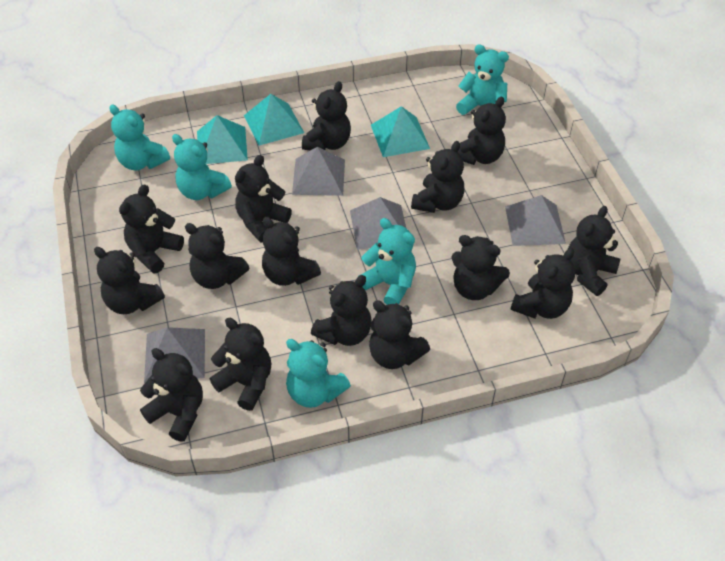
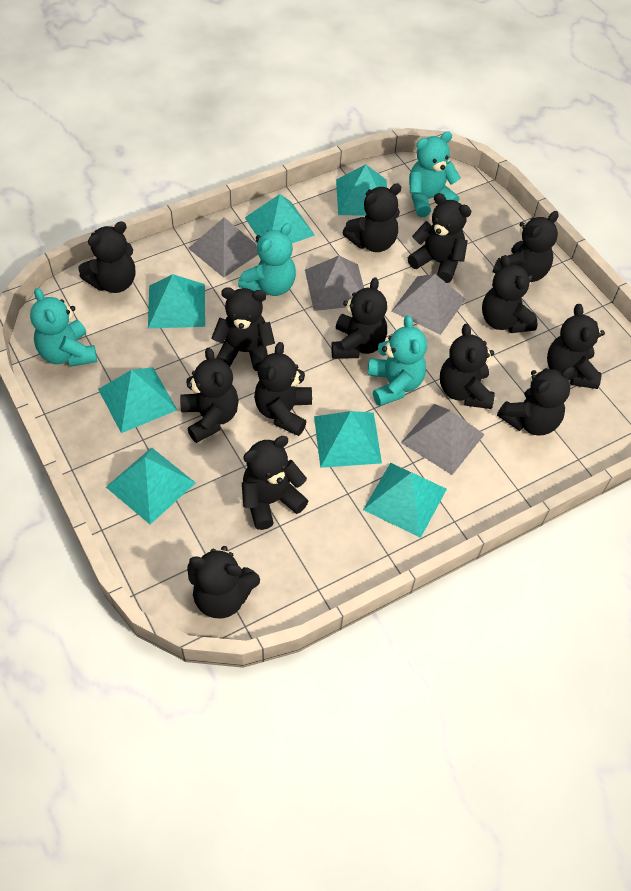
black teddy bear: [94,247,165,314] [119,184,184,273] [140,348,203,442] [185,223,249,289] [210,318,271,411] [235,155,292,242] [262,217,321,286] [302,81,351,150] [311,275,371,346] [369,300,430,369] [411,141,464,213] [451,235,510,300] [458,97,506,165] [511,248,575,319] [567,206,620,296] = 15 -> [78,221,135,293] [180,348,239,443] [187,546,260,619] [211,287,275,371] [242,436,308,530] [254,342,312,436] [331,277,387,359] [342,183,401,252] [408,193,471,283] [440,324,495,409] [482,255,537,333] [493,211,559,282] [497,366,574,436] [547,304,605,389] = 14
turquoise pyramid: [197,115,248,164] [244,94,304,146] [371,106,430,157] = 3 -> [98,367,177,433] [106,447,196,524] [148,274,205,329] [245,194,315,243] [314,411,382,468] [336,165,387,215] [363,463,447,538] = 7
turquoise teddy bear: [109,105,170,170] [172,134,232,200] [286,339,351,408] [359,218,416,305] [456,44,509,115] = 5 -> [30,288,97,367] [238,223,296,296] [368,315,427,406] [409,131,461,217] = 4

